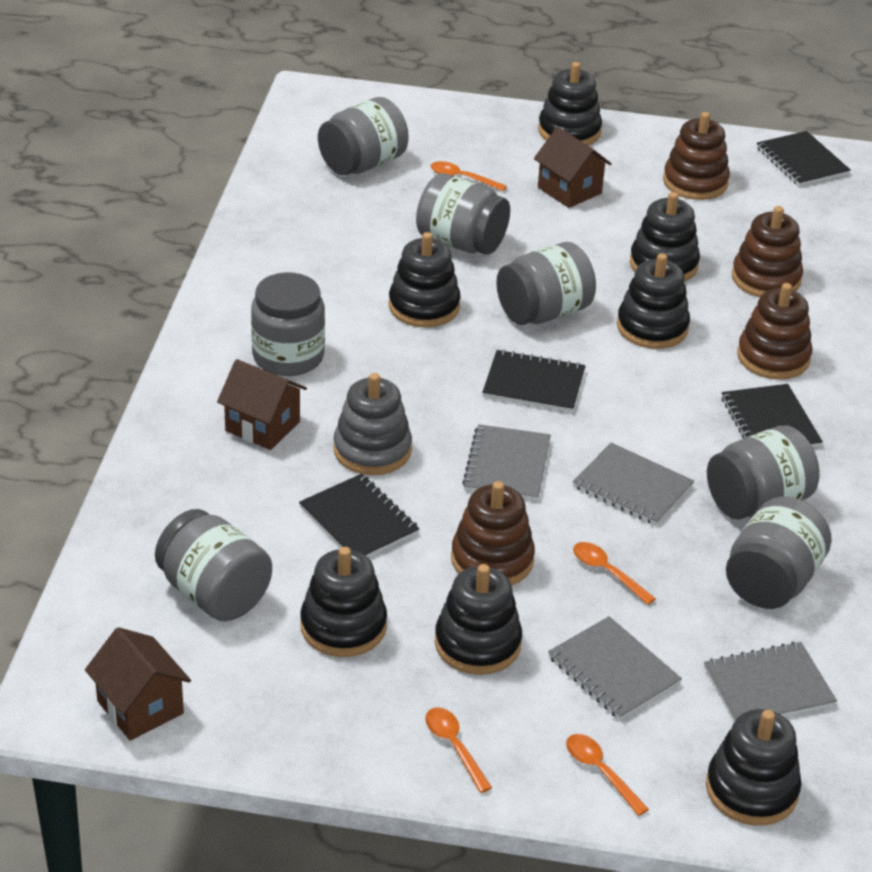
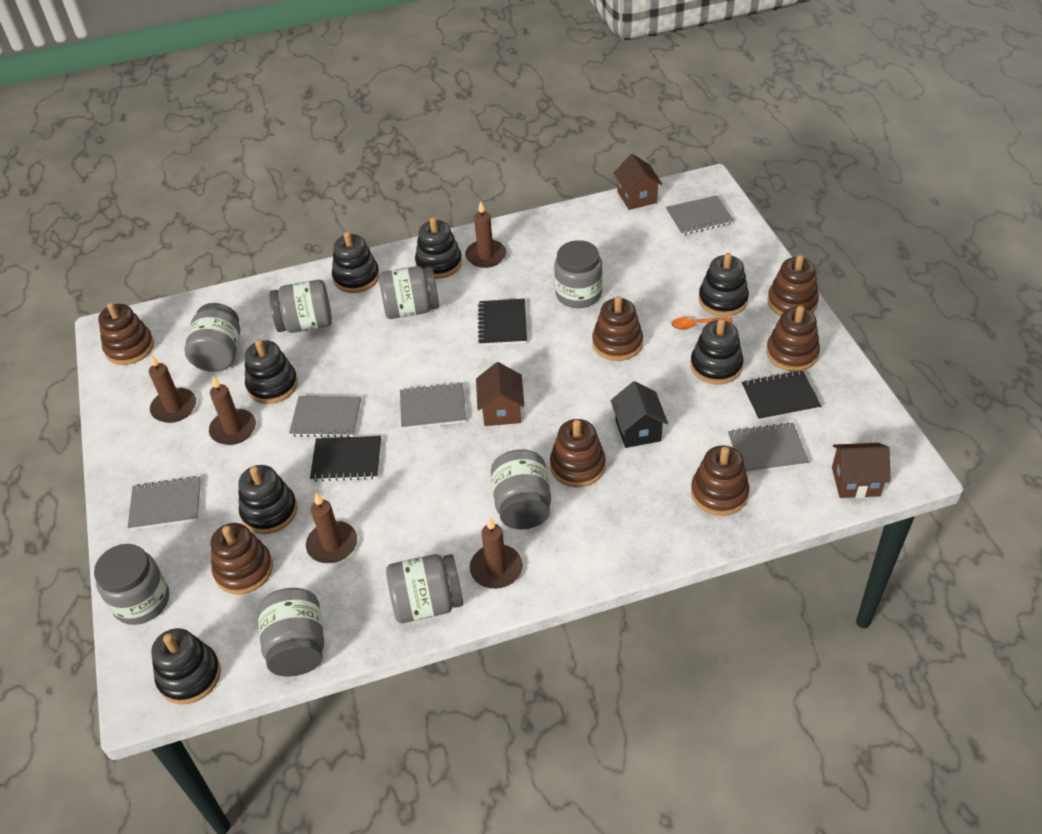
black house: none = 0 -> [611,381,668,448] = 1
black notebook: [299,474,420,557] [482,350,586,412] [721,384,823,447] [757,131,851,186] = 4 -> [310,436,381,481] [478,299,527,346] [741,370,821,421] = 3
brown candle: none = 0 -> [149,355,196,423] [209,376,256,445] [306,493,357,563] [465,201,506,268] [470,517,523,589] = 5
brown stacking toy: [451,481,535,586] [663,112,730,200] [732,206,803,297] [737,283,812,380] = 4 -> [98,302,154,365] [211,523,273,595] [550,419,606,487] [592,296,643,361] [691,445,749,516] [766,306,820,372] [767,255,819,316] = 7
grey jar: [155,509,272,621] [251,272,325,376] [318,97,409,175] [416,173,510,255] [496,242,596,325] [707,425,820,520] [726,497,832,609] = 7 -> [94,544,169,625] [185,303,240,372] [258,588,324,676] [269,280,332,333] [379,266,439,319] [386,554,463,623] [491,449,551,529] [554,240,603,308] = 8
grey notebook: [462,424,551,501] [548,616,682,720] [573,443,694,525] [704,642,837,722] = 4 -> [128,476,201,530] [289,396,361,437] [400,382,466,429] [666,195,734,235] [728,422,809,473] = 5
grey stacking toy: [333,373,412,475] = 1 -> none = 0
orange spoon: [425,707,492,793] [431,161,507,191] [566,734,649,816] [573,542,656,605] = 4 -> [671,317,733,330] = 1

